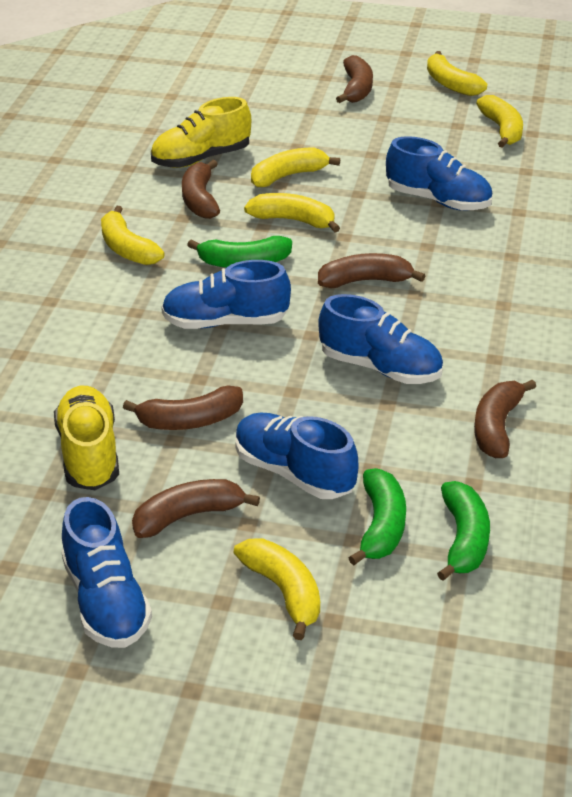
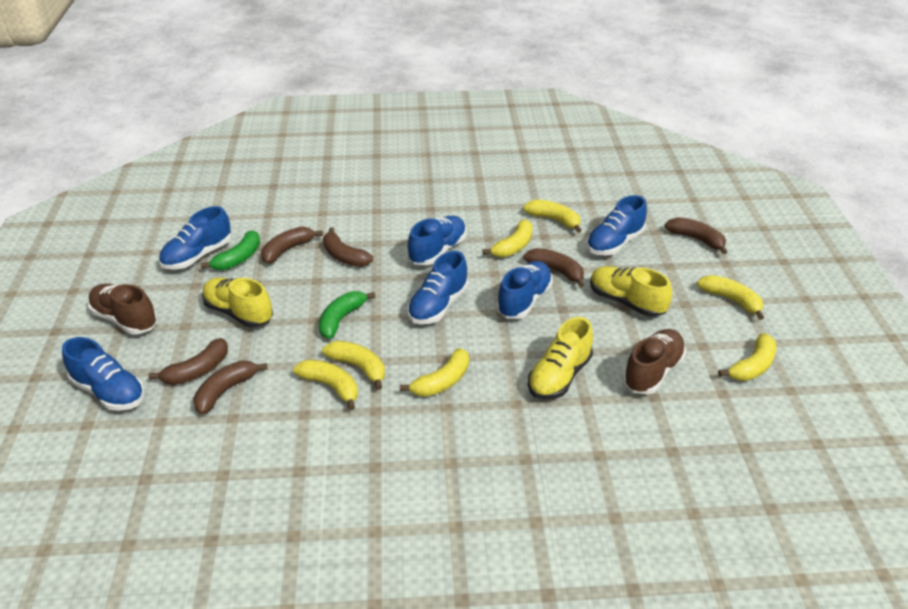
blue shoe: [61,497,152,648] [161,260,291,329] [235,412,358,499] [318,294,443,384] [386,136,493,211] = 5 -> [62,337,145,411] [159,206,231,270] [407,251,468,324] [408,216,466,265] [496,261,553,319] [586,195,647,256] = 6
brown shoe: none = 0 -> [88,284,158,334] [623,329,686,394] = 2
green banana: [187,236,292,268] [349,468,406,565] [437,481,490,581] = 3 -> [201,230,260,271] [319,291,375,339] = 2
yellow banana: [101,206,164,265] [233,538,320,640] [244,193,340,232] [251,147,340,187] [427,51,487,96] [476,95,523,148] = 6 -> [293,359,358,410] [322,341,385,390] [400,348,469,397] [482,219,533,258] [523,200,582,233] [697,275,764,320] [718,333,776,381] = 7
yellow shoe: [54,386,119,490] [151,97,251,168] = 2 -> [202,277,273,327] [528,317,593,399] [590,266,672,317] = 3

